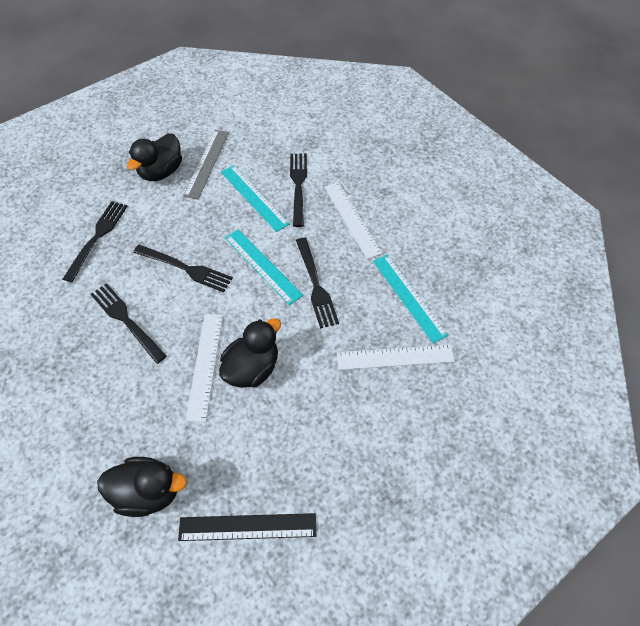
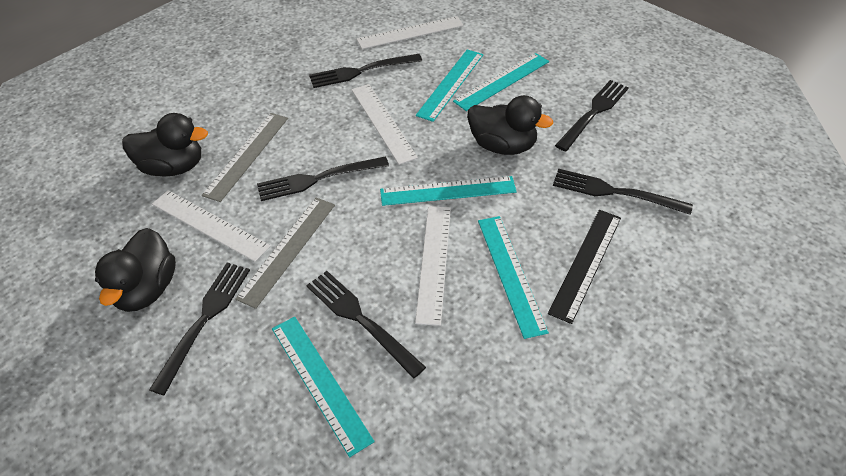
black fork: [63,201,128,282] [90,283,167,364] [133,244,233,292] [290,154,307,227] [296,237,339,328] = 5 -> [149,263,250,395] [257,156,389,201] [306,271,426,378] [309,54,422,88] [553,169,693,215] [555,80,629,152] = 6
grey ruler: [183,130,229,199] = 1 -> [202,113,288,202] [235,198,335,309] = 2
turquoise ruler: [221,165,290,232] [225,229,303,305] [373,254,448,343] = 3 -> [272,317,375,457] [380,176,517,206] [416,49,483,122] [453,53,549,111] [478,216,549,339] = 5
white ruler: [186,314,223,422] [324,182,382,259] [337,345,455,370] = 3 -> [152,190,271,262] [352,84,418,165] [357,16,464,49] [415,206,451,326] = 4

